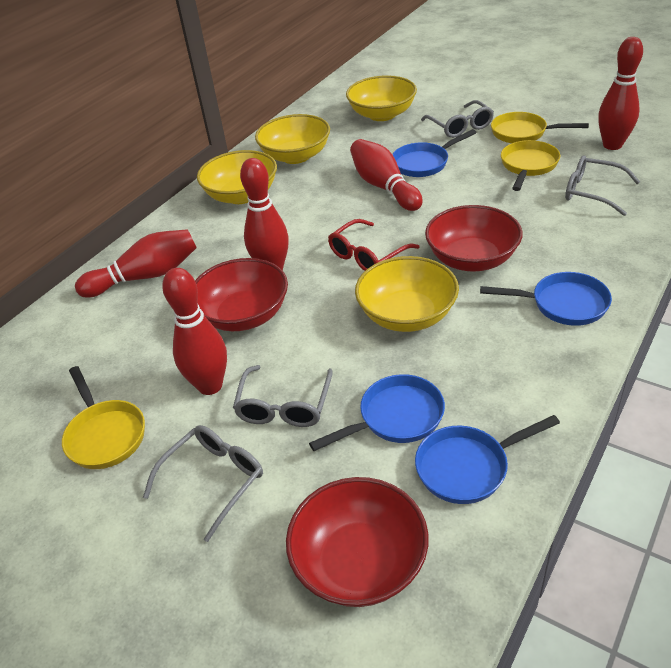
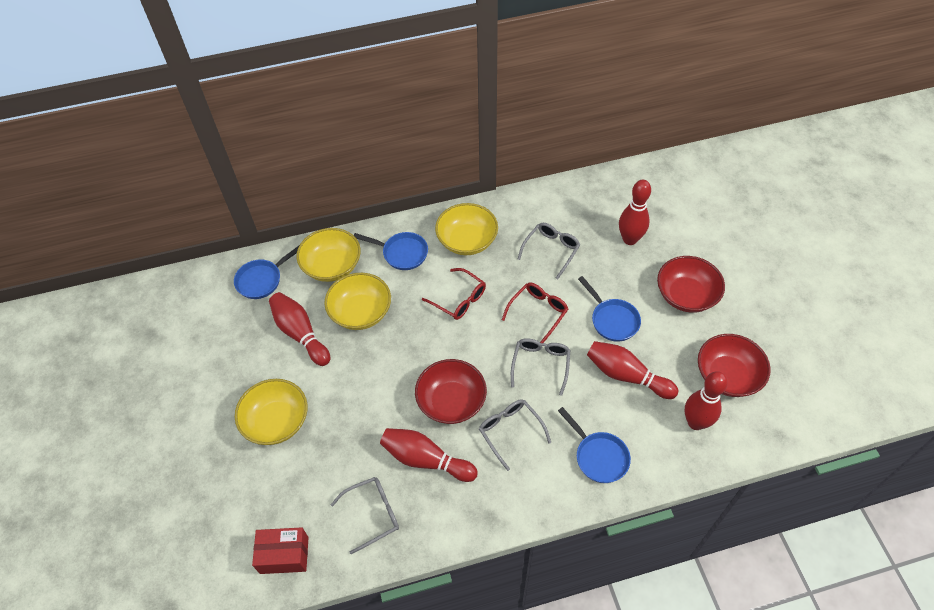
red box: none = 0 -> [252,527,309,574] = 1
red glasses: [328,219,420,271] = 1 -> [422,268,486,320] [502,283,568,343] = 2
yellow pan: [62,366,145,469] [491,112,589,143] [501,140,560,191] = 3 -> none = 0

